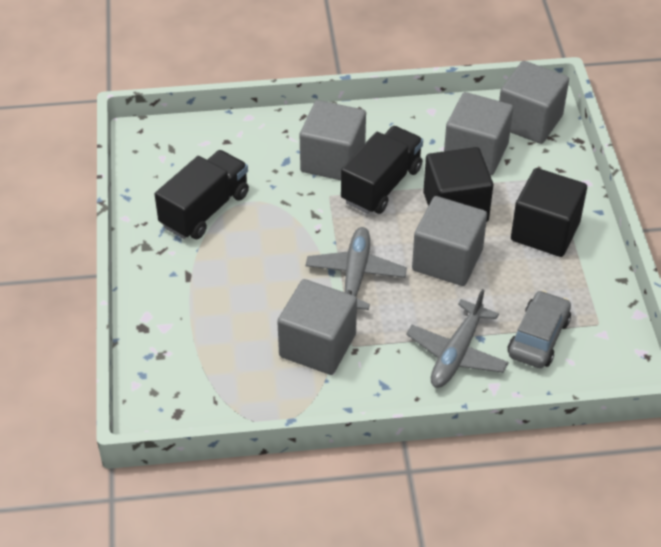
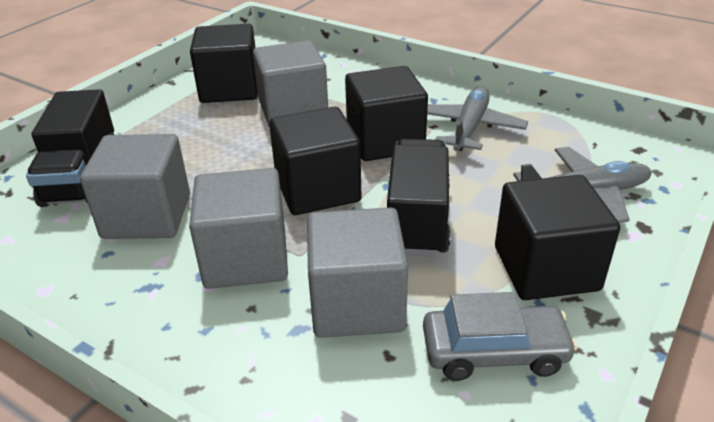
black cube: [423,147,493,222] [511,168,587,257] = 2 -> [190,24,258,103] [269,107,362,215] [345,66,428,161] [495,175,620,300] = 4
grey cube: [277,279,357,375] [300,100,366,180] [412,196,487,286] [444,92,513,175] [499,61,569,144] = 5 -> [80,134,190,239] [189,168,288,289] [253,40,328,127] [307,207,408,338] = 4

